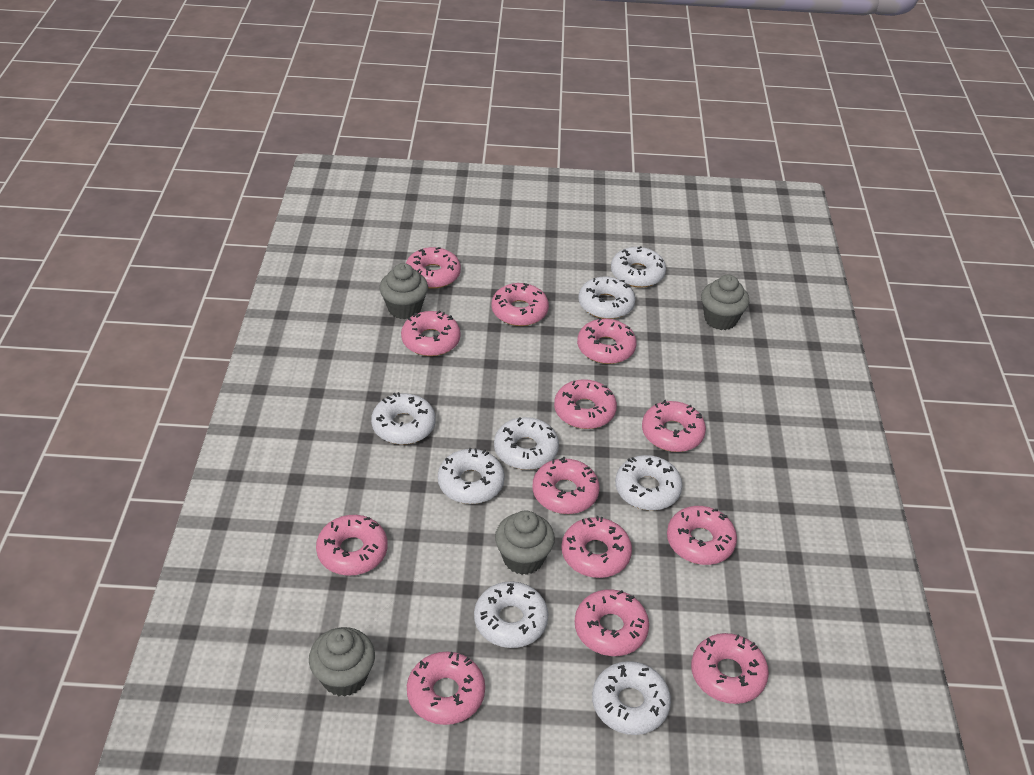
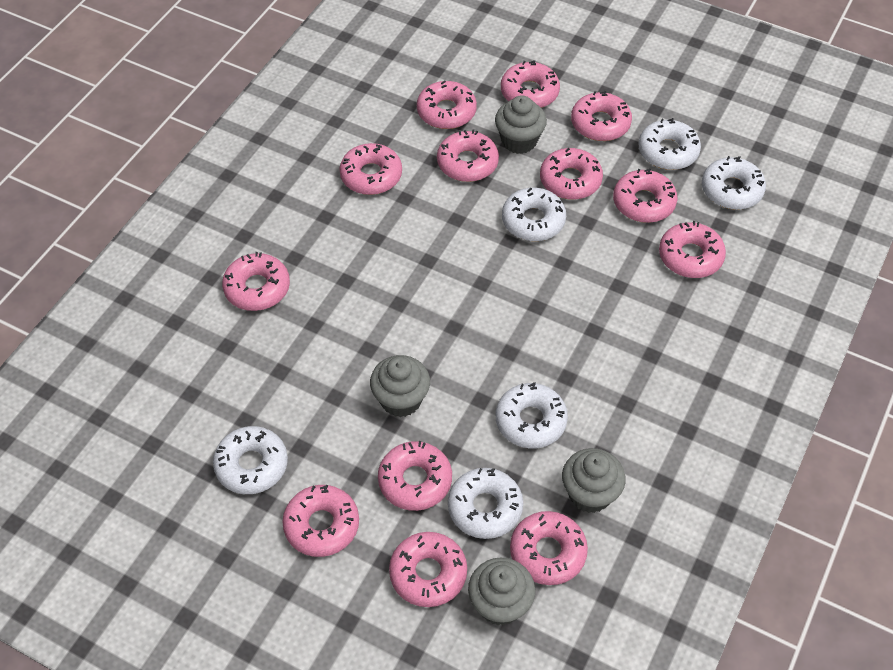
white donut: [371,392,435,445] [438,448,505,504] [474,581,548,648] [494,417,559,470] [578,277,635,319] [592,661,671,735] [611,246,666,288] [615,455,682,511] = 8 -> [213,426,288,494] [448,468,523,539] [496,382,568,448] [502,188,566,241] [638,118,701,170] [702,156,766,210] = 6

